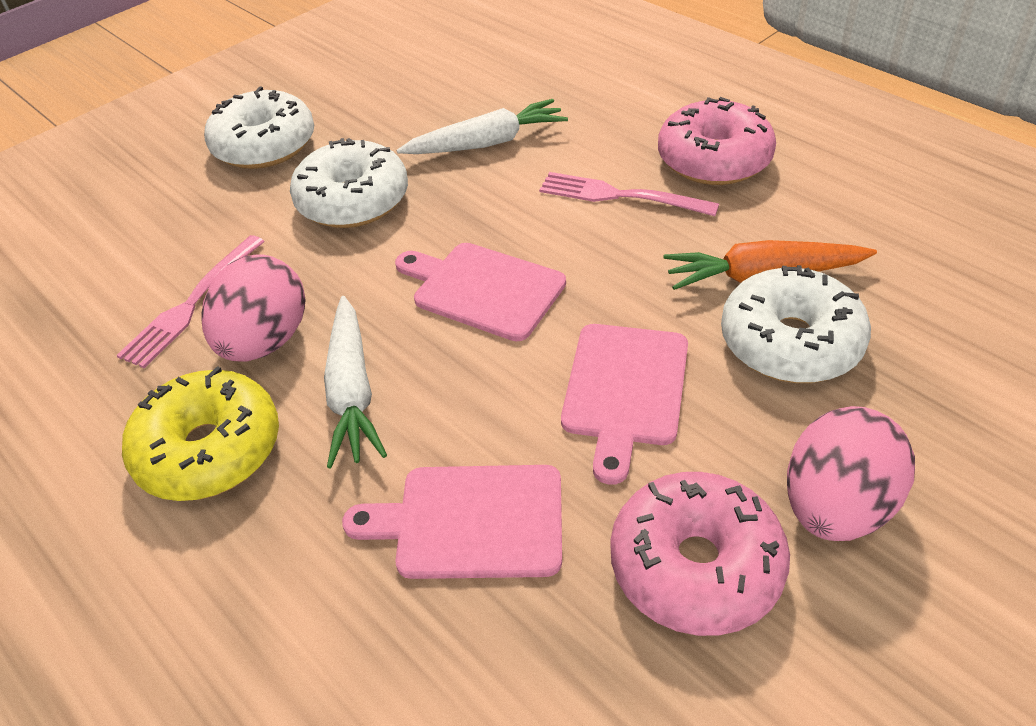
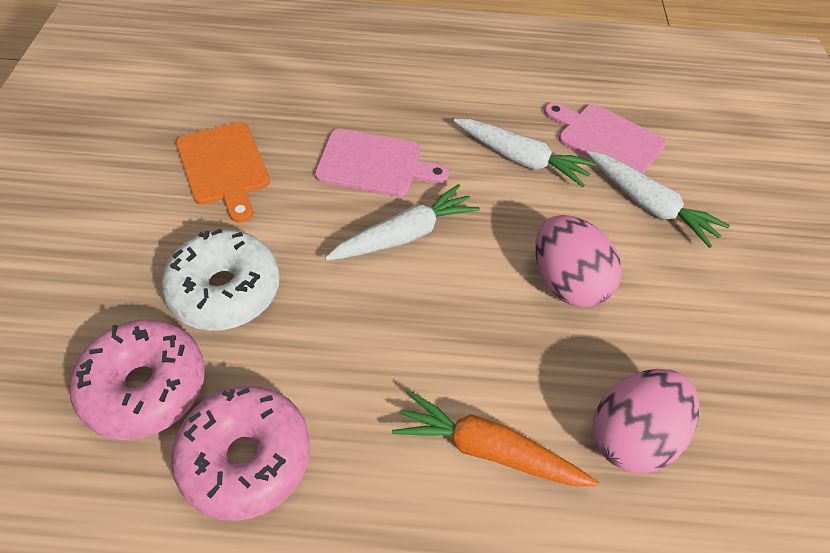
orange cutting board: none = 0 -> [176,122,270,223] = 1
pink cutting board: [342,465,562,579] [395,243,566,341] [561,324,688,485] = 3 -> [315,129,449,197] [544,102,666,174] = 2
pink fork: [116,235,265,368] [539,172,719,216] = 2 -> none = 0
white carrot: [324,296,387,468] [397,99,568,154] = 2 -> [325,184,480,261] [453,119,596,187] [587,151,730,248] = 3
white donut: [204,86,314,169] [290,138,408,228] [721,265,871,383] = 3 -> [161,228,280,331] = 1
yellow donut: [122,366,279,501] = 1 -> none = 0

